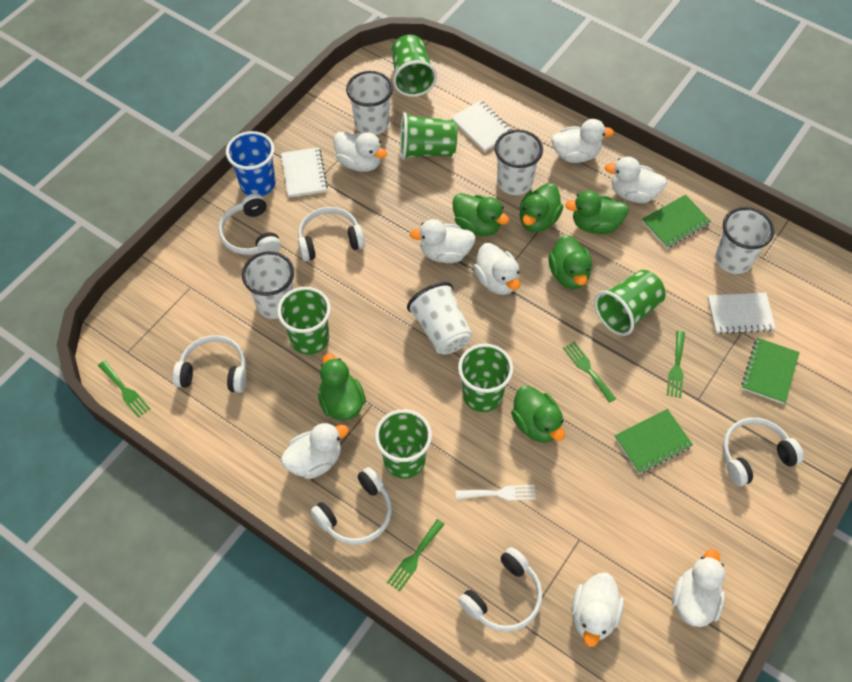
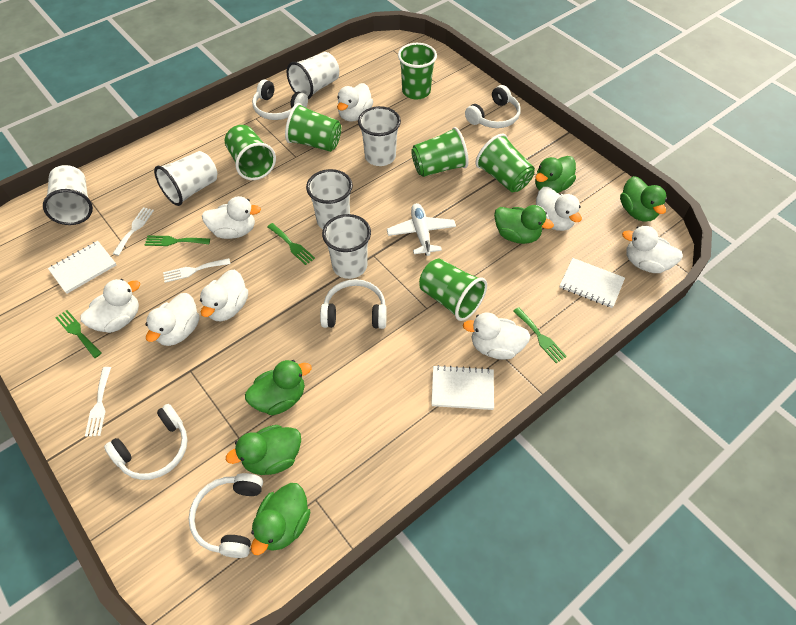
blue cup: [226,131,275,196] = 1 -> none = 0
green notebook: [615,409,693,474] [642,195,711,248] [741,338,800,404] = 3 -> none = 0
white cup: [242,251,294,319] [346,71,393,135] [407,282,472,355] [495,129,543,195] [715,207,774,274] = 5 -> [43,165,93,225] [154,151,217,206] [287,52,339,99] [306,169,353,229] [322,214,371,279] [358,106,401,166] = 6
white fork: [456,485,536,501] = 1 -> [85,367,111,437] [112,207,154,256] [163,258,230,283] = 3
white headphones: [173,335,247,393] [218,194,281,255] [298,207,365,261] [310,467,392,545] [458,547,543,632] [722,418,804,486] = 6 -> [104,404,188,480] [188,473,263,558] [252,79,308,120] [320,279,387,329] [465,85,521,128] = 5
white plane: none = 0 -> [387,203,456,256] = 1

